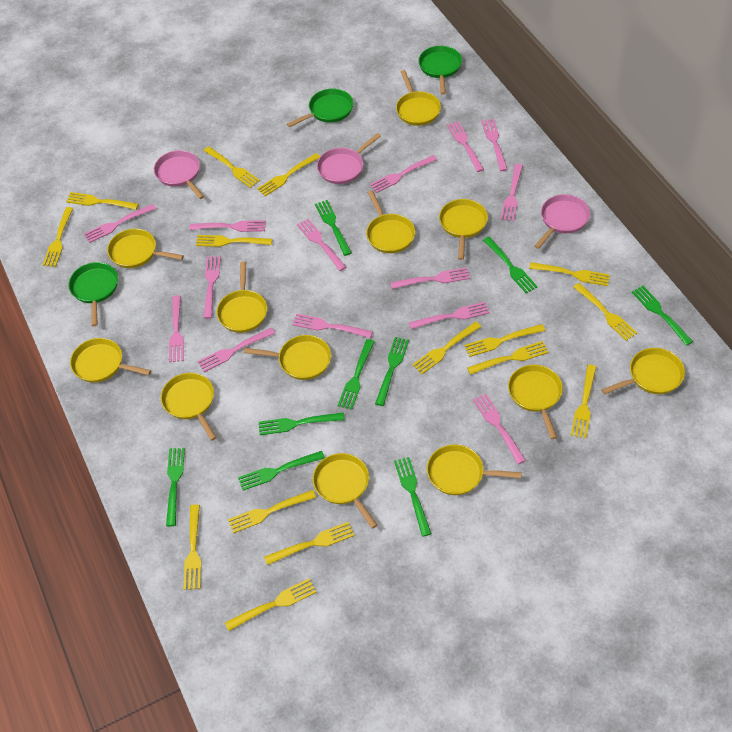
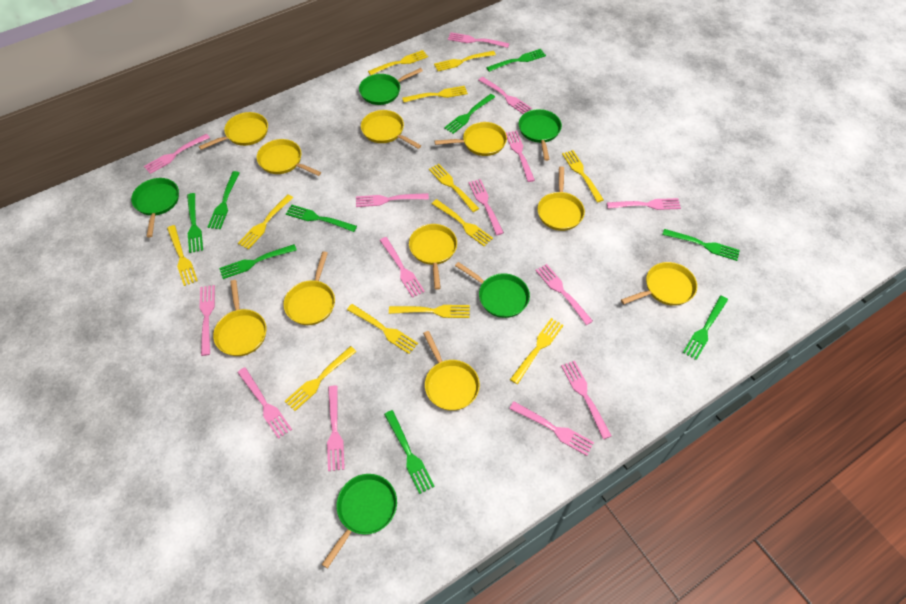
green pan: [68,262,118,326] [287,88,353,127] [418,46,462,95] = 3 -> [131,178,179,237] [322,474,397,568] [359,68,423,105] [455,262,530,318] [519,109,562,161] = 5
pink pan: [154,150,204,199] [317,133,381,184] [534,194,590,249] = 3 -> none = 0
yellow fork: [43,207,73,267] [66,192,139,210] [184,505,201,590] [196,235,272,247] [204,146,260,188] [225,579,316,631] [228,490,316,533] [257,153,320,196] [264,522,355,565] [412,322,481,374] [464,324,545,357] [467,341,549,375] [529,262,610,286] [571,365,596,438] [573,283,637,341] = 15 -> [167,225,198,286] [238,194,293,249] [285,346,357,411] [347,304,418,354] [368,50,428,75] [389,305,470,318] [402,86,468,103] [429,164,479,212] [432,199,493,246] [434,51,496,71] [510,318,564,384] [562,150,604,202] = 12
yellow pan: [70,338,151,383] [107,229,184,268] [161,373,217,441] [216,261,267,333] [244,335,331,380] [313,453,377,529] [366,190,415,253] [396,70,441,126] [427,444,522,495] [439,199,488,260] [508,365,563,439] [602,348,685,394] = 12 -> [199,112,268,150] [213,280,267,356] [257,139,321,176] [283,251,335,325] [361,110,421,149] [409,224,457,290] [423,331,480,411] [435,122,507,156] [537,166,585,231] [621,262,697,306] = 10

